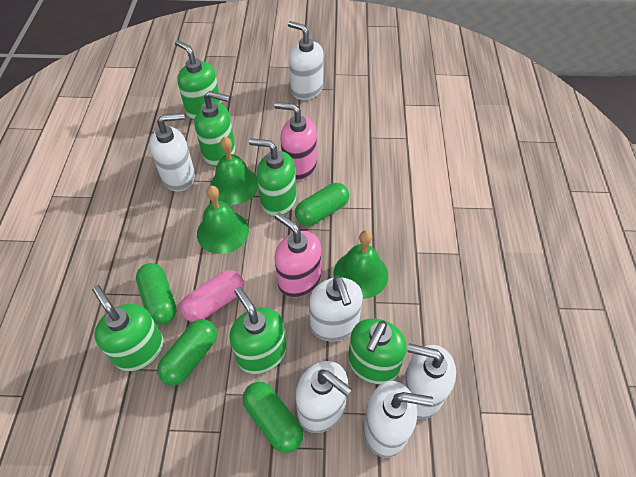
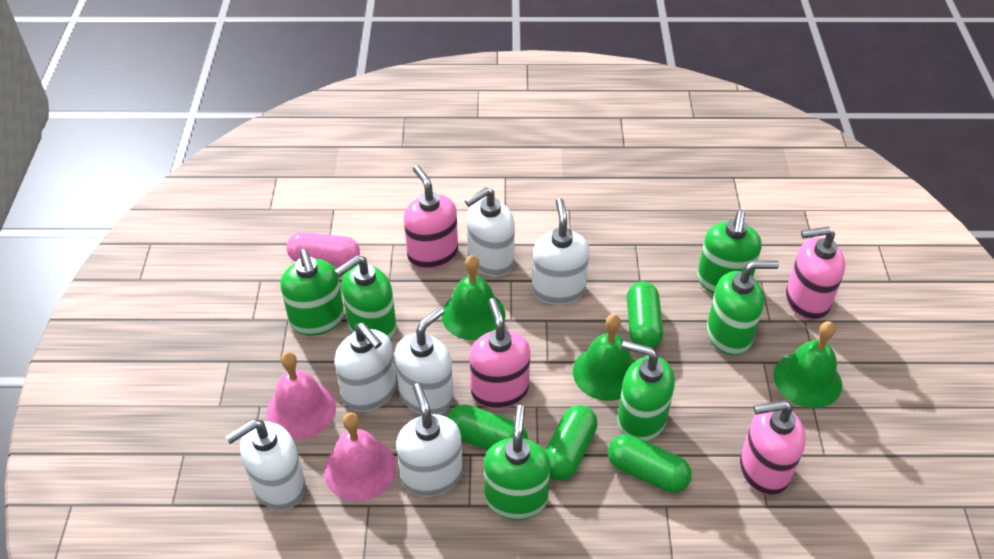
pink bell: none = 0 -> [267,352,336,439] [324,412,396,501] = 2
pink soap dispenser: [274,102,317,181] [275,212,321,298] = 2 -> [404,165,458,269] [470,298,530,409] [740,400,806,495] [786,227,845,320] = 4

